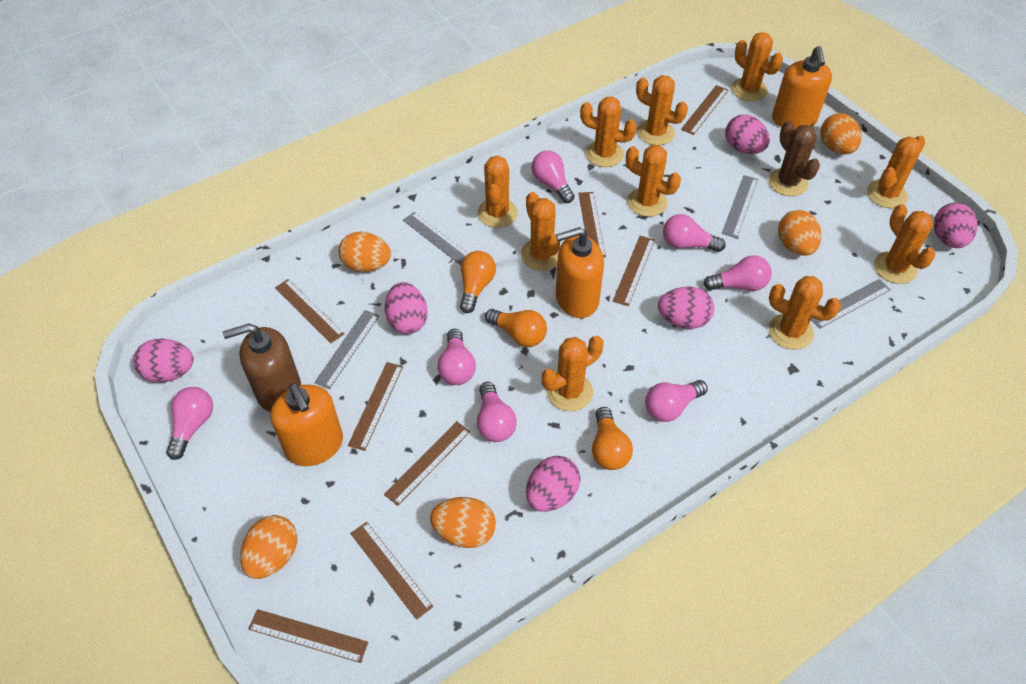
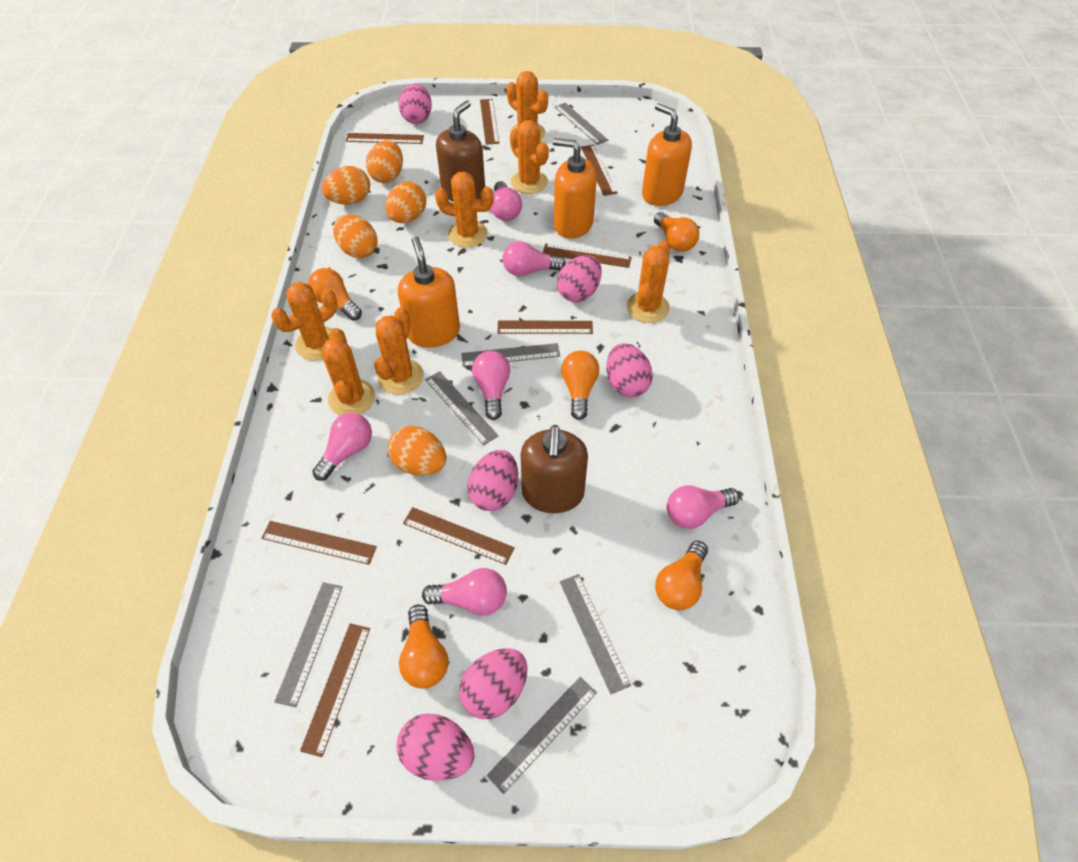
brown cactus: [769,121,820,196] = 1 -> none = 0
brown soap dispenser: [223,323,301,412] = 1 -> [436,100,485,201] [520,425,588,513] = 2
grey ruler: [314,310,379,389] [403,212,469,265] [722,175,758,238] [811,279,891,329] = 4 -> [274,582,342,707] [425,371,499,445] [461,343,560,367] [487,677,597,794] [555,103,608,145] [560,574,631,694] = 6
orange cactus: [477,155,518,228] [521,192,560,271] [542,336,604,411] [580,97,637,167] [626,145,681,217] [636,75,688,145] [731,32,783,101] [769,276,841,350] [867,136,925,208] [874,204,935,284] = 10 -> [272,282,337,361] [321,328,375,415] [374,307,424,395] [435,172,494,247] [507,71,548,140] [510,120,549,194] [627,240,670,323] = 7
orange light bulb: [460,251,496,313] [485,309,547,347] [592,407,633,470] = 3 -> [308,268,362,321] [399,604,448,689] [561,351,599,420] [654,212,699,252] [655,541,708,610] = 5
pink light bulb: [166,387,213,460] [438,329,476,385] [477,382,517,442] [531,151,575,203] [645,380,708,422] [663,214,725,252] [703,255,772,291] = 7 -> [312,413,372,481] [422,568,507,615] [472,351,510,420] [491,181,522,221] [502,241,566,276] [667,485,739,529] = 6

